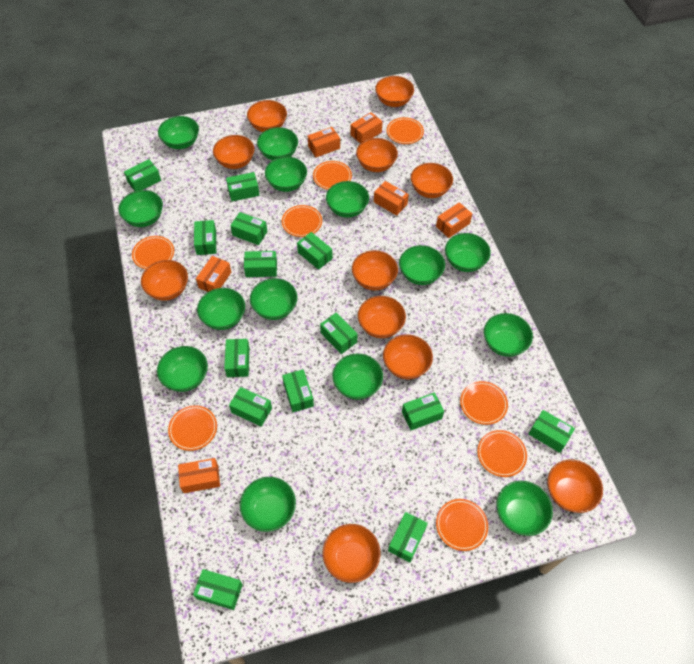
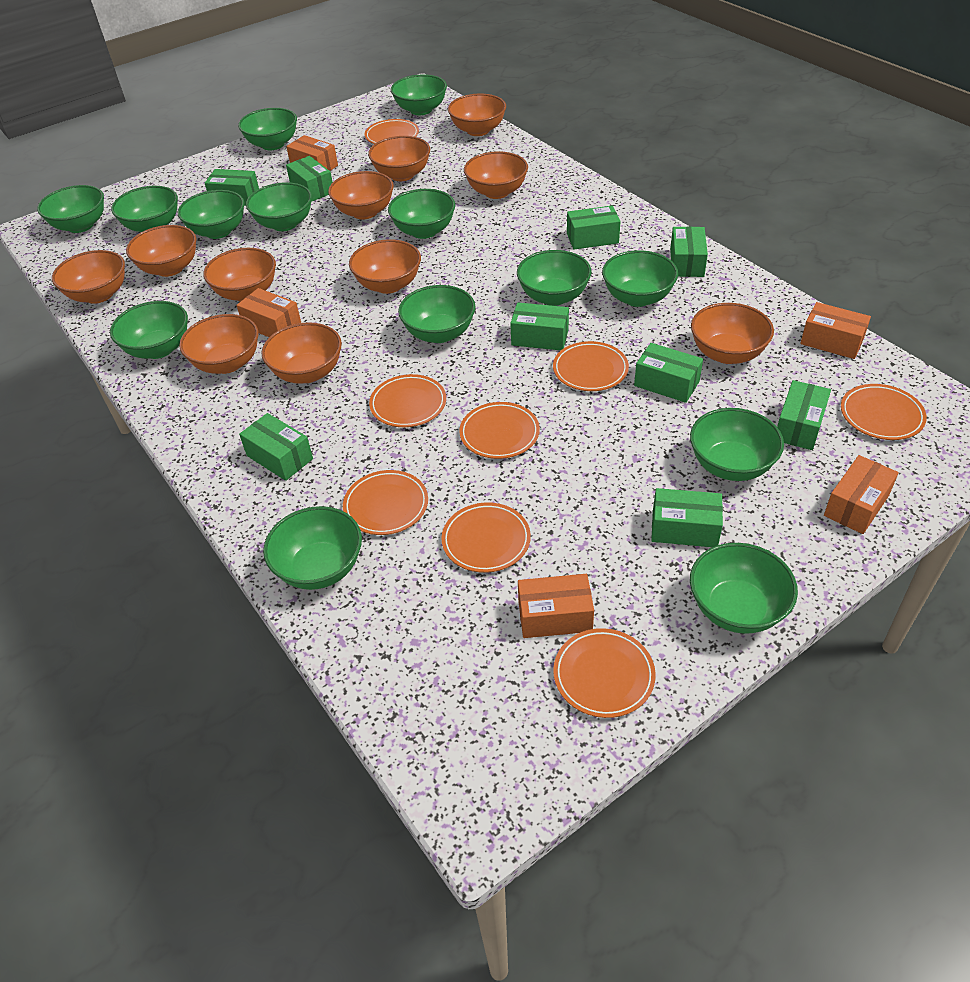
green box: [124,159,161,191] [193,569,243,610] [194,220,216,255] [224,339,249,377] [226,172,260,201] [229,387,272,427] [230,212,268,245] [244,251,277,277] [282,369,314,412] [297,232,333,270] [320,313,358,354] [388,512,428,562] [402,392,444,430] [529,410,575,453] = 14 -> [205,169,259,206] [239,413,313,481] [286,156,333,202] [510,302,569,350] [567,206,620,249] [634,343,703,403] [651,488,723,547] [670,226,708,277] [777,380,831,450] = 9
orange box: [178,458,220,493] [196,256,231,292] [308,127,340,157] [350,112,383,144] [374,181,409,216] [436,202,472,238] = 6 -> [237,288,301,337] [286,135,338,171] [518,574,594,638] [800,302,871,359] [824,455,899,534] = 5

